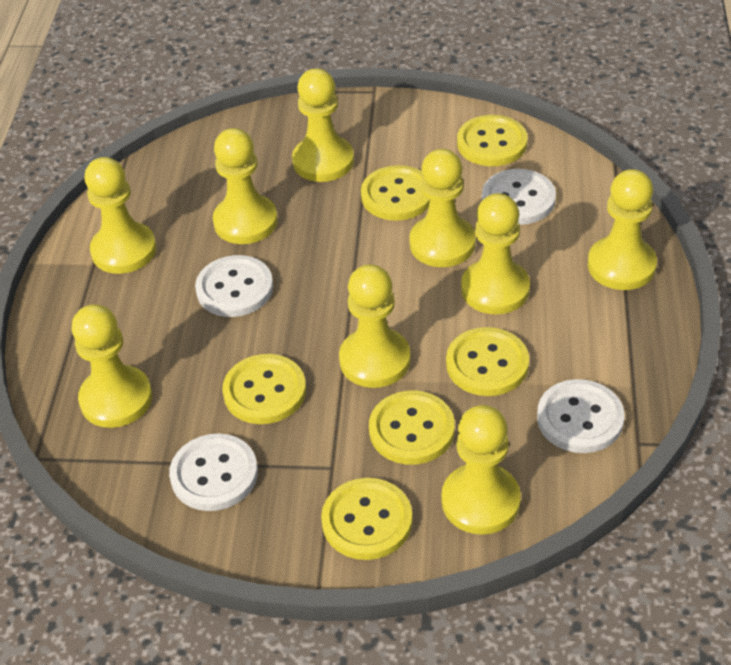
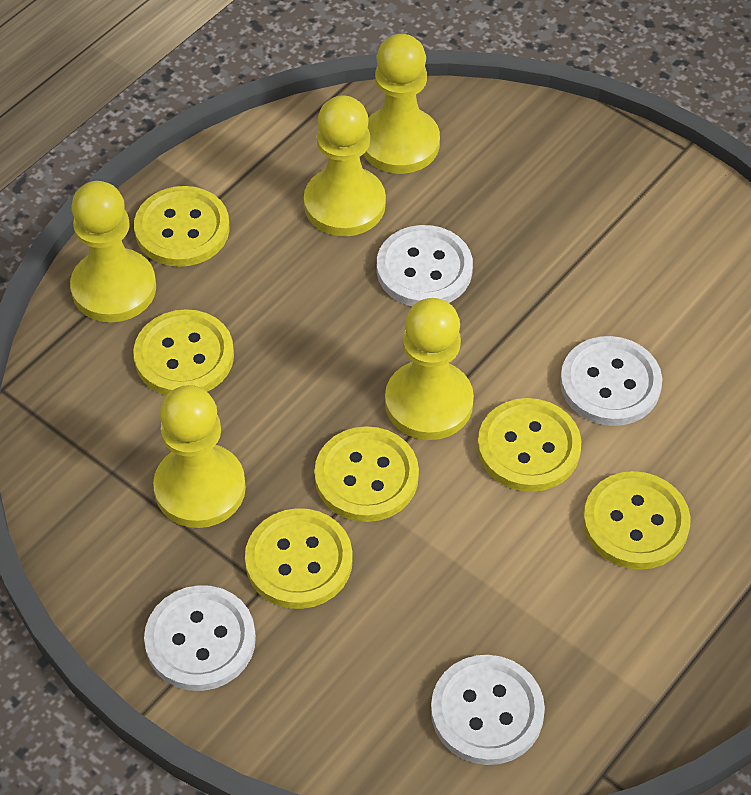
yellow pawn: [72,304,152,428] [84,157,157,274] [213,128,278,244] [292,68,354,182] [339,264,411,388] [409,149,476,267] [442,405,521,535] [461,193,530,315] [587,169,657,290] = 9 -> [70,181,156,322] [153,385,246,528] [304,95,386,236] [363,34,440,174] [385,298,474,440] = 5

